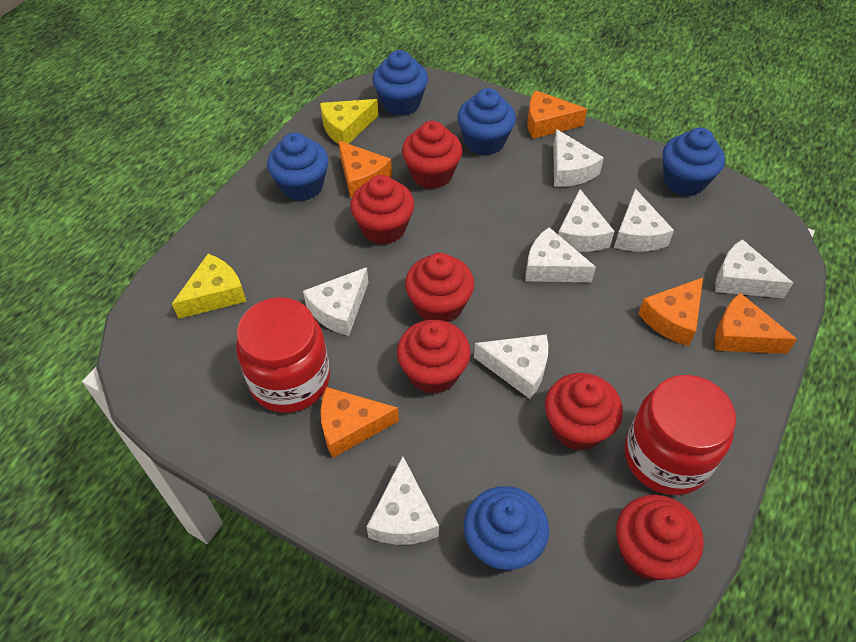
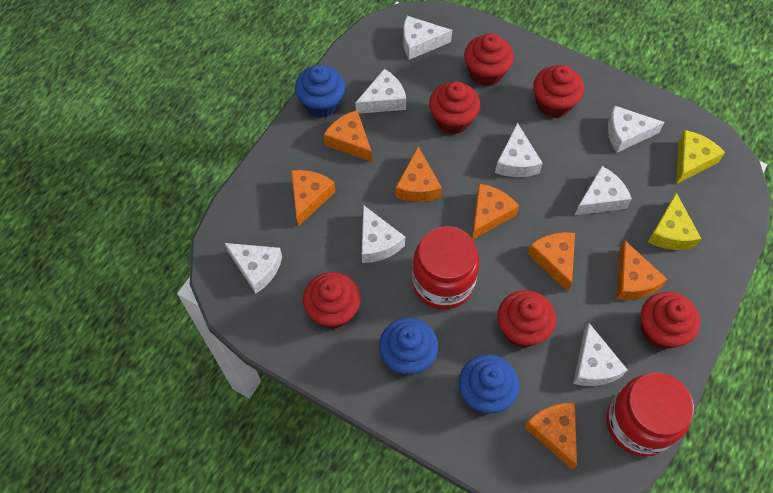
blue cupcake: [267,132,329,201] [372,50,428,116] [458,88,516,156] [464,486,549,572] [663,128,725,196] = 5 -> [295,65,345,118] [379,318,438,375] [459,354,519,414] = 3
orange cheese: [321,387,399,458] [338,140,392,198] [527,90,587,139] [638,278,703,346] [715,293,797,354] = 5 -> [291,170,336,226] [324,110,372,162] [395,146,442,202] [472,184,519,239] [524,403,577,470] [527,232,575,292] [617,241,667,300] = 7

